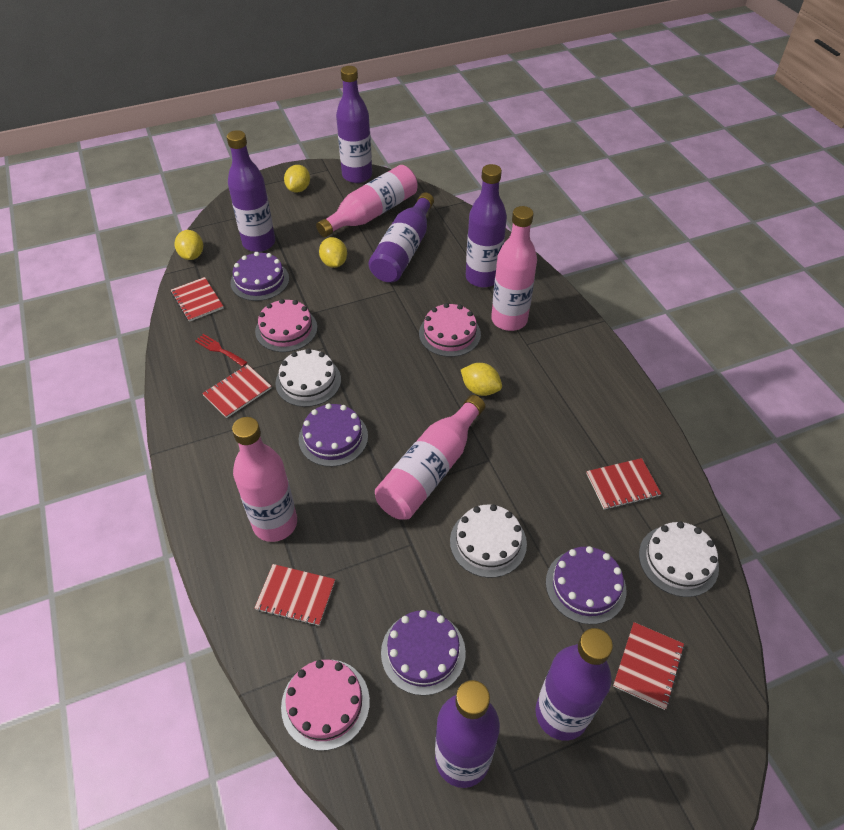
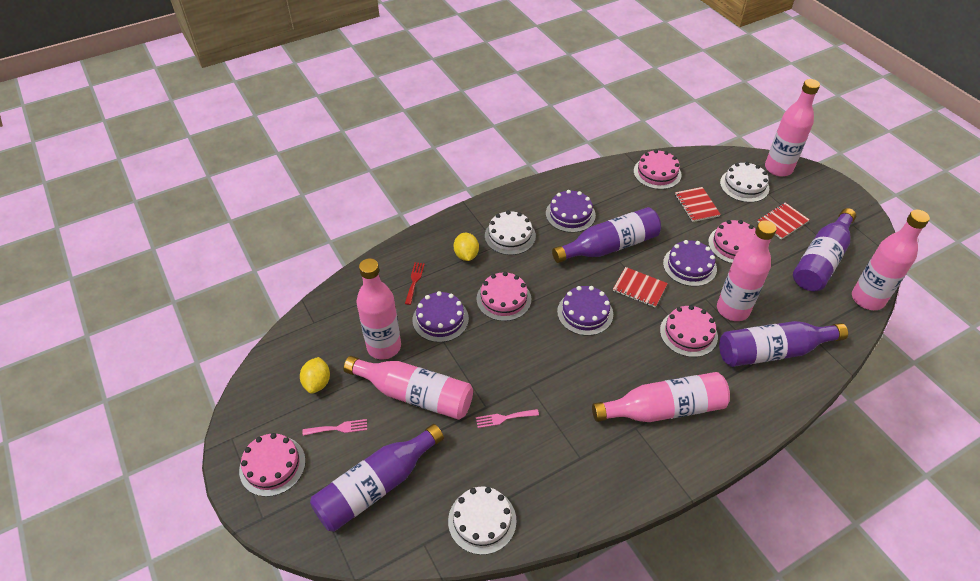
pink bottle: [232,417,297,542] [316,165,417,237] [375,395,485,520] [491,206,537,331] = 4 -> [344,356,473,420] [356,258,401,360] [592,372,730,422] [717,220,777,321] [765,79,820,176] [852,210,930,310] = 6
pink cake: [255,299,317,352] [281,660,370,751] [419,303,481,357] = 3 -> [239,433,306,497] [476,272,531,321] [634,150,682,189] [660,305,718,357] [708,220,756,264] = 5
pink fork: none = 0 -> [303,419,367,436] [476,409,539,428] = 2
purple bottle: [227,130,275,252] [336,66,372,183] [368,192,434,283] [435,680,500,788] [466,164,507,287] [535,628,613,741] = 6 -> [310,424,444,532] [552,207,661,263] [719,321,848,367] [793,208,856,291] = 4
red notebook: [171,277,224,322] [202,364,271,418] [255,564,335,626] [586,458,661,510] [613,622,684,710] = 5 -> [613,267,668,307] [675,187,721,222] [757,203,810,239] = 3
yellow lemon: [175,230,203,260] [284,165,310,193] [319,237,347,268] [461,363,502,396] = 4 -> [300,357,330,394] [454,233,479,261] = 2

